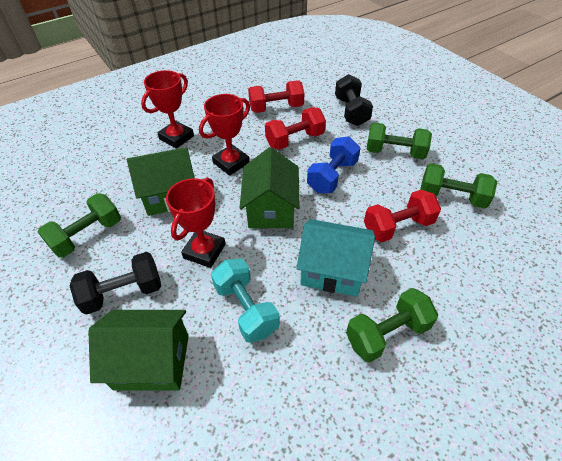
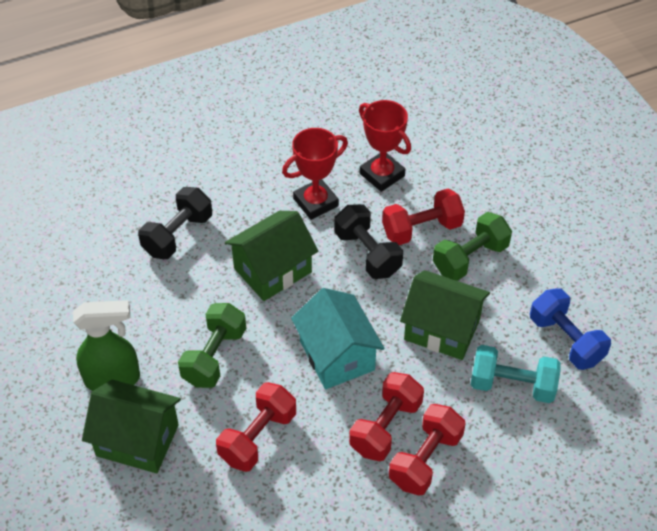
green dumbbell: [38,193,121,258] [346,288,438,362] [367,123,432,159] [420,163,497,209] = 4 -> [178,303,246,388] [433,212,512,281] = 2
green spray bottle: none = 0 -> [73,300,140,391] = 1
red dumbbell: [248,81,304,113] [265,108,326,150] [364,190,441,242] = 3 -> [216,382,296,472] [349,372,424,461] [382,189,465,245] [389,404,466,496] = 4
red trophy: [141,70,194,149] [166,178,225,268] [199,94,250,176] = 3 -> [282,128,348,220] [359,100,411,192] = 2

